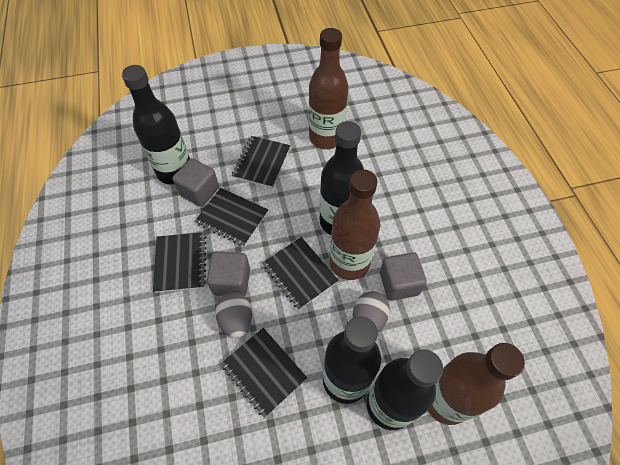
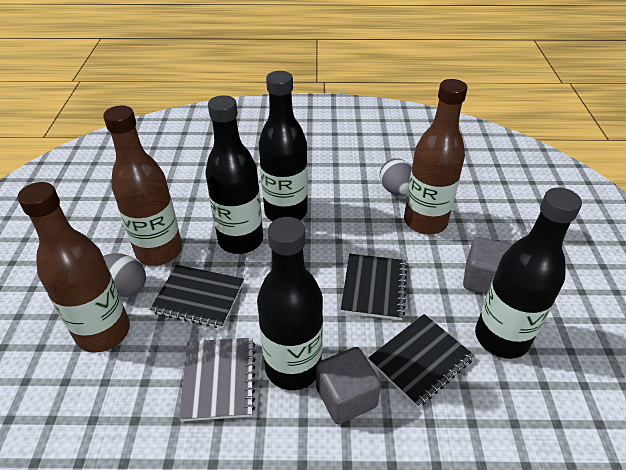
black notebook: [153,232,206,293] [195,188,268,247] [221,328,307,418] [232,136,291,188] [262,237,339,310] = 5 -> [150,265,244,328] [341,254,408,320] [368,314,475,408] = 3
grey cube: [172,158,219,207] [207,251,250,296] [380,252,427,301] = 3 -> [316,347,381,424] [463,237,513,294] = 2
grey notebook: none = 0 -> [179,337,256,421] = 1

